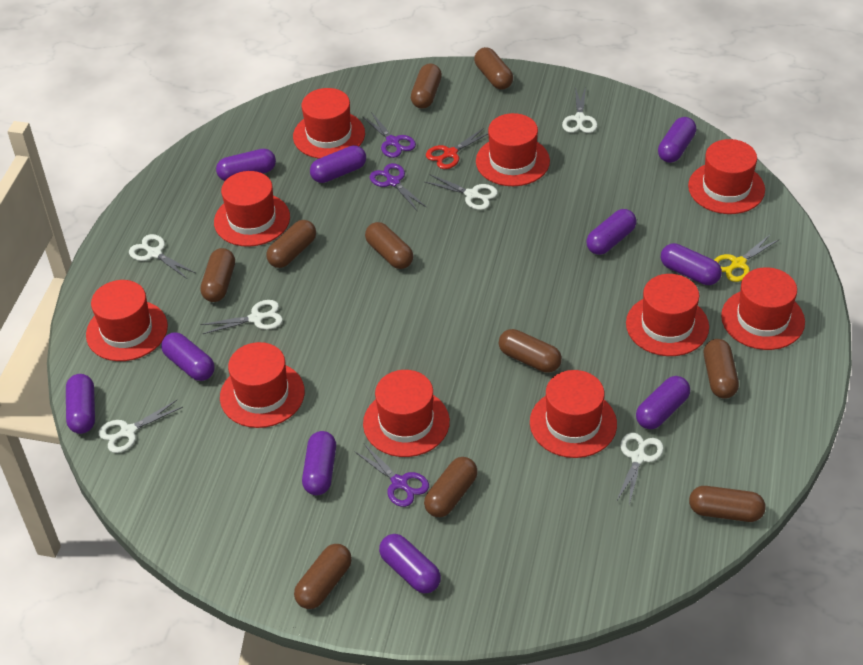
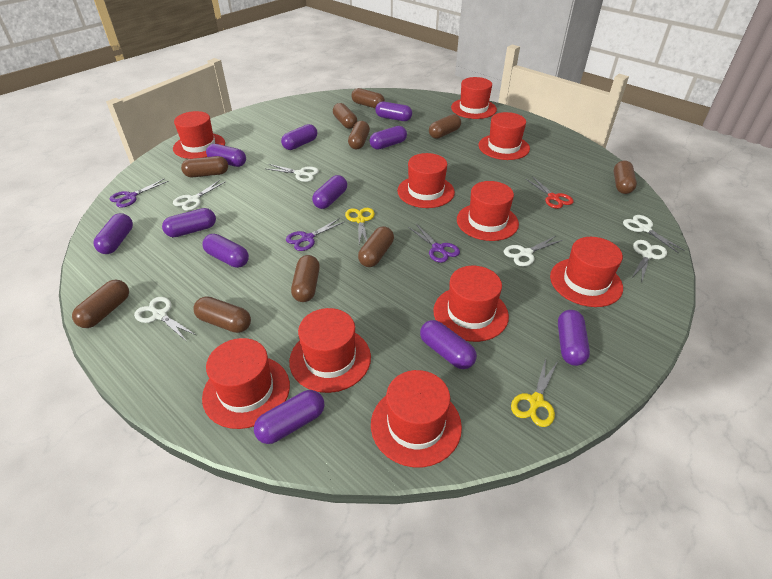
purple capsule: [66,374,95,434] [161,332,215,381] [216,149,276,181] [302,431,336,495] [310,145,366,183] [379,534,441,593] [586,209,637,255] [636,376,690,429] [658,117,696,163] [661,243,722,285] = 10 -> [94,213,133,254] [162,208,216,237] [202,234,249,268] [206,144,246,167] [254,390,324,444] [281,124,317,150] [312,175,347,209] [370,126,407,150] [375,102,412,121] [420,320,477,369] [558,310,590,366] = 11
yellow scissors: [714,234,780,282] = 1 -> [345,208,375,244] [511,359,558,427] = 2

